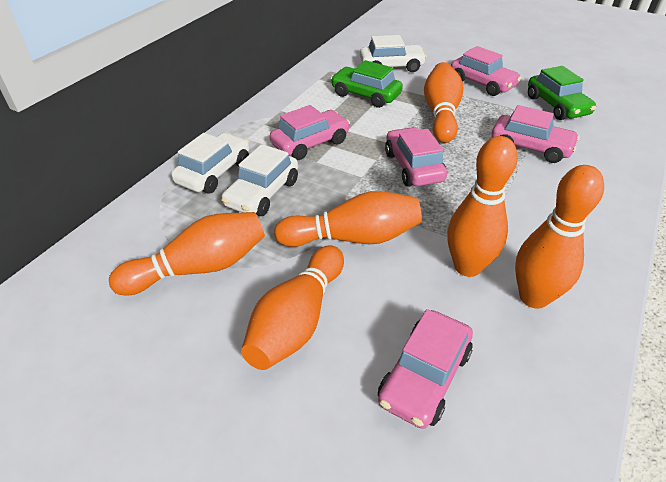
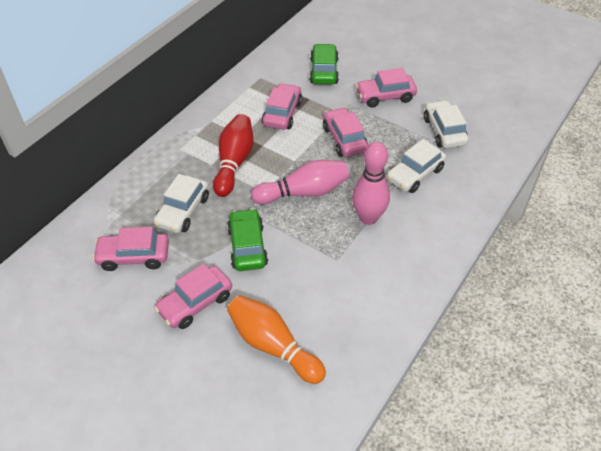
orange bowling pin: [109,212,265,295] [241,245,344,370] [274,191,422,247] [424,62,463,143] [447,136,518,277] [515,165,604,309] = 6 -> [227,295,326,384] = 1
pink bowling pin: none = 0 -> [251,160,349,205] [352,142,390,225] = 2
red bowling pin: none = 0 -> [213,114,254,197] = 1

